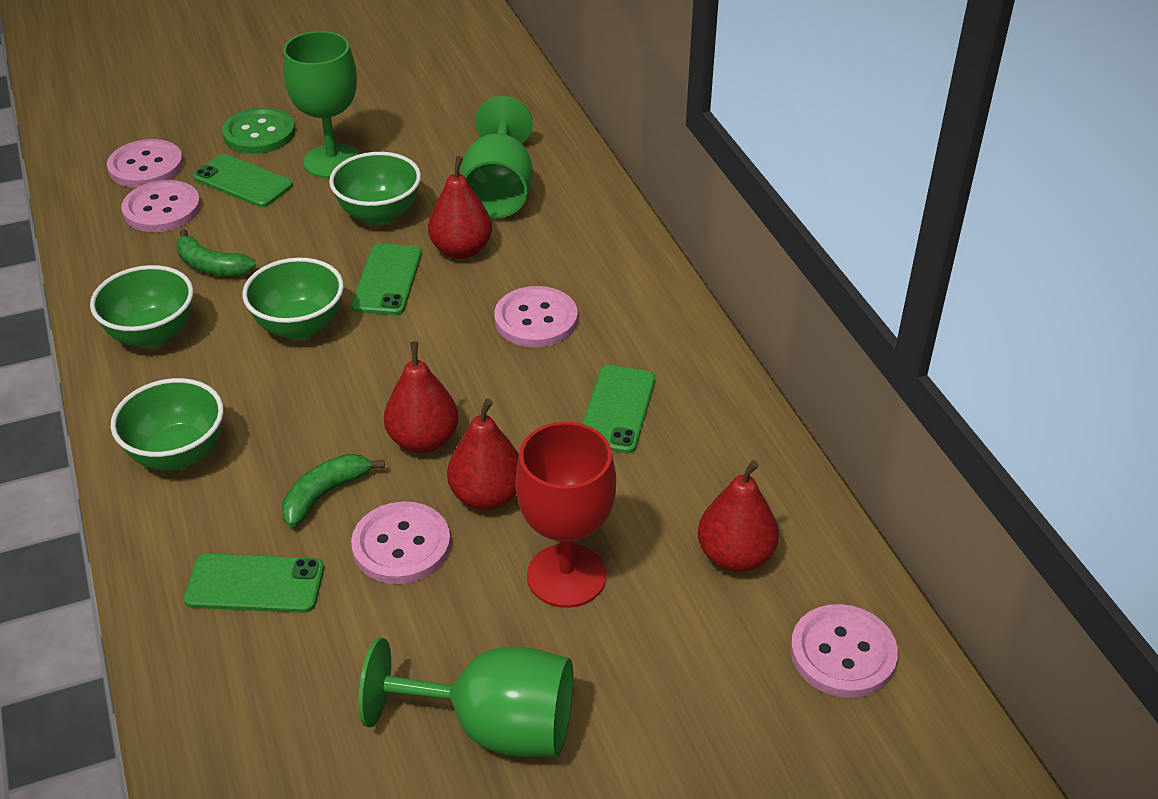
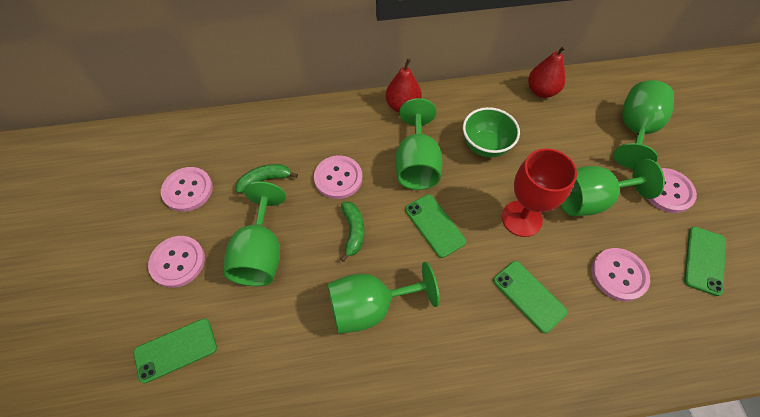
green bowl: [90,265,194,348] [111,378,224,470] [242,258,344,340] [329,152,421,225] = 4 -> [463,107,520,158] = 1
green button: [222,107,295,154] = 1 -> none = 0
green goblet: [283,31,360,178] [359,638,573,757] [460,96,533,218] = 3 -> [223,181,286,286] [327,262,440,334] [395,98,442,190] [560,159,665,216] [613,80,674,169] = 5
red pear: [384,341,459,453] [428,156,492,259] [447,399,519,510] [698,460,779,572] = 4 -> [386,58,422,112] [528,45,566,98] = 2

